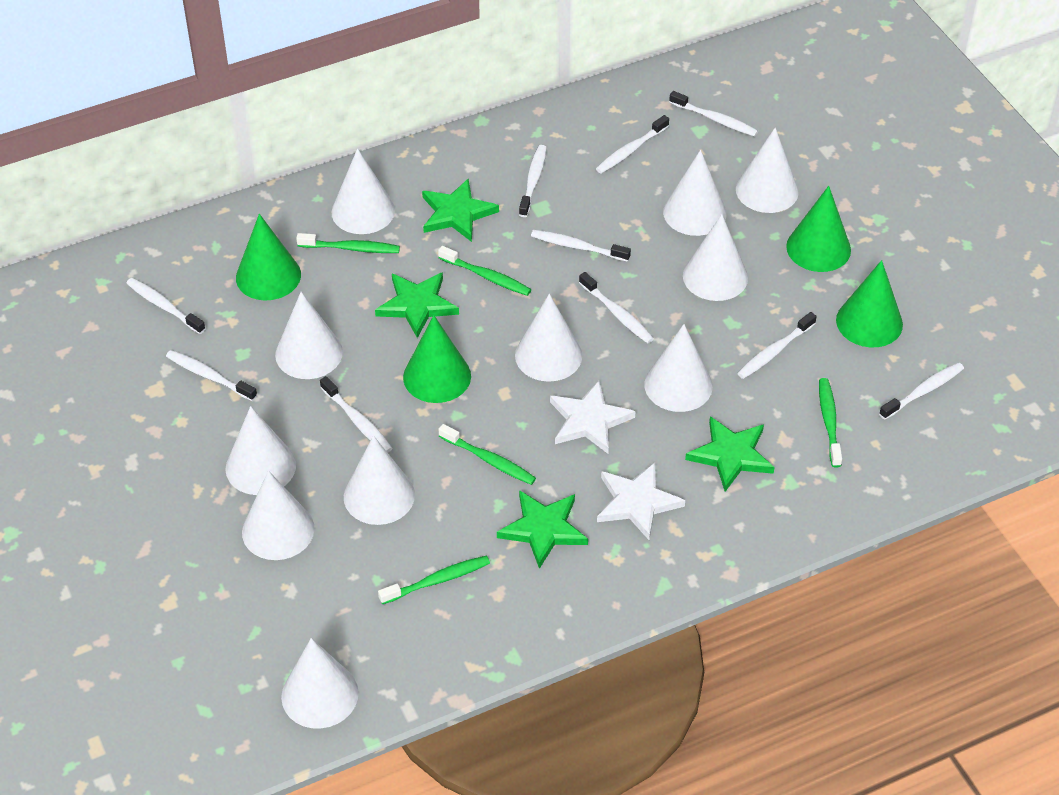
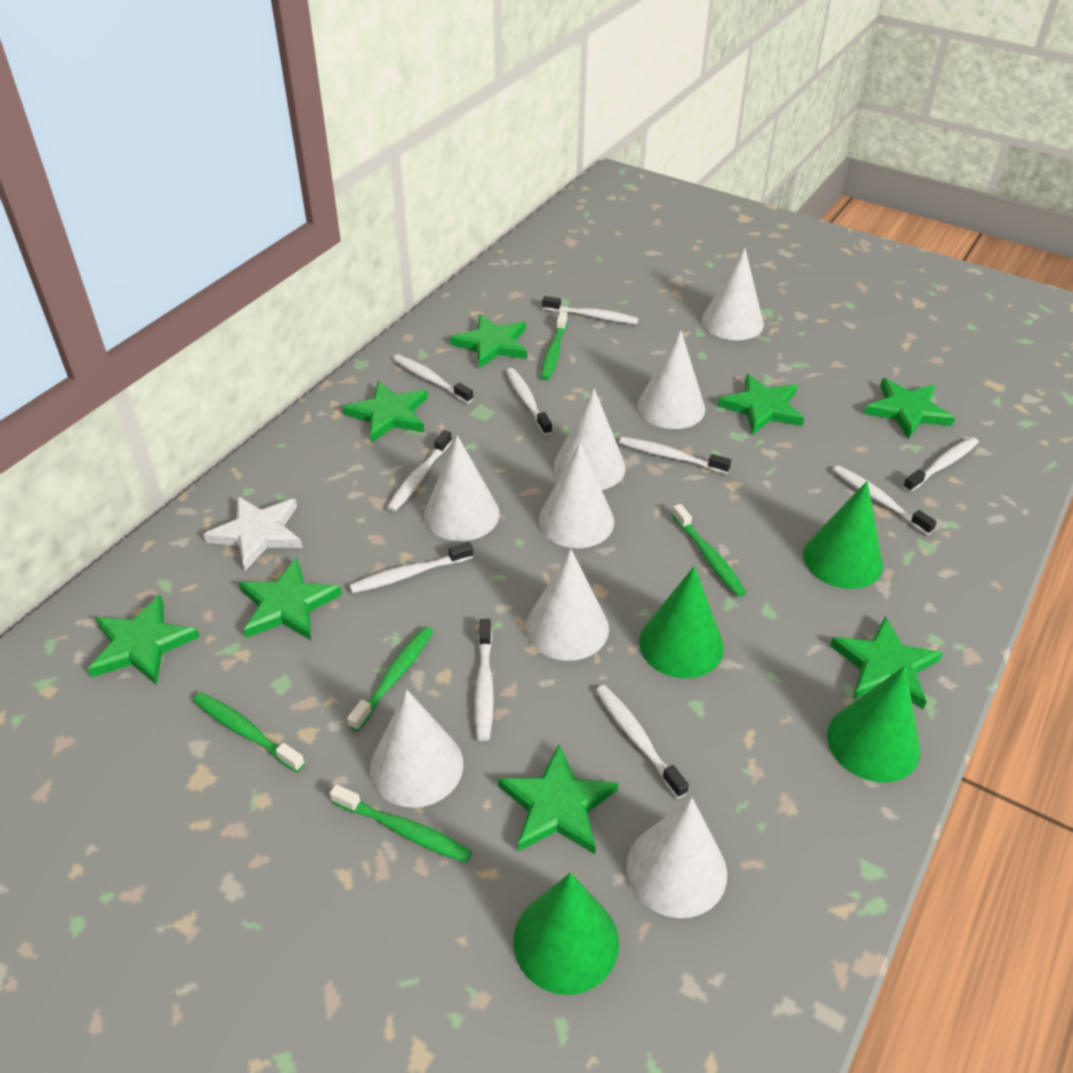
green star: [375,272,459,338] [422,179,499,242] [497,490,588,569] [685,416,775,492] = 4 -> [88,595,200,685] [239,558,342,640] [343,381,428,443] [450,314,527,369] [498,745,619,854] [718,374,804,435] [830,616,943,709] [864,378,955,440] = 8
white cone: [225,406,296,495] [242,471,315,560] [275,292,343,379] [281,638,359,729] [331,148,395,234] [344,436,415,525] [515,294,582,382] [644,324,713,412] [663,150,727,236] [683,214,748,301] [736,128,799,213] = 11 -> [370,690,463,808] [424,435,500,541] [526,549,609,661] [539,442,614,548] [554,389,626,490] [626,798,727,918] [638,330,705,429] [702,248,764,340] = 8
white star: [550,381,636,454] [597,462,685,540] = 2 -> [203,496,303,571] = 1

